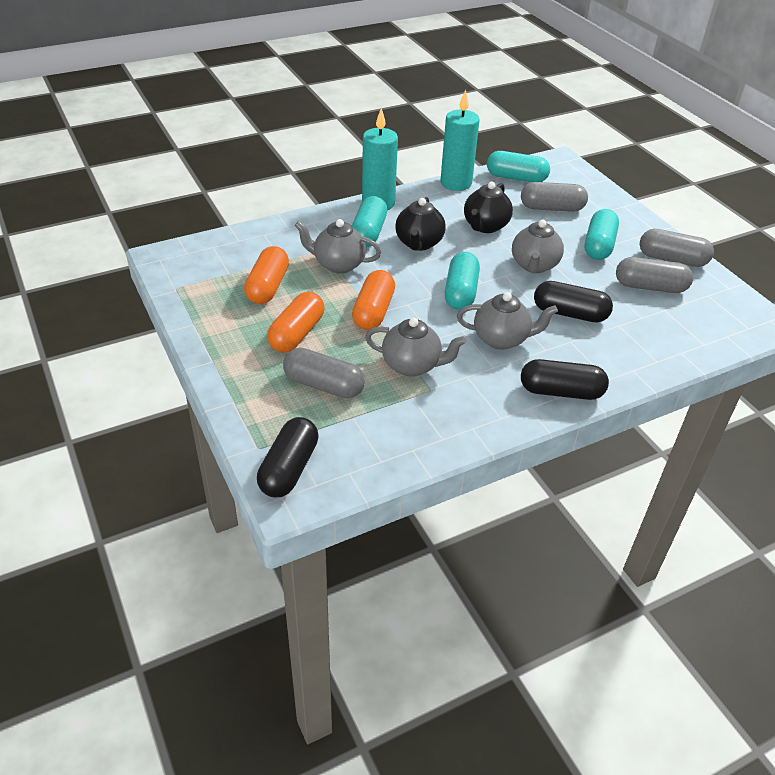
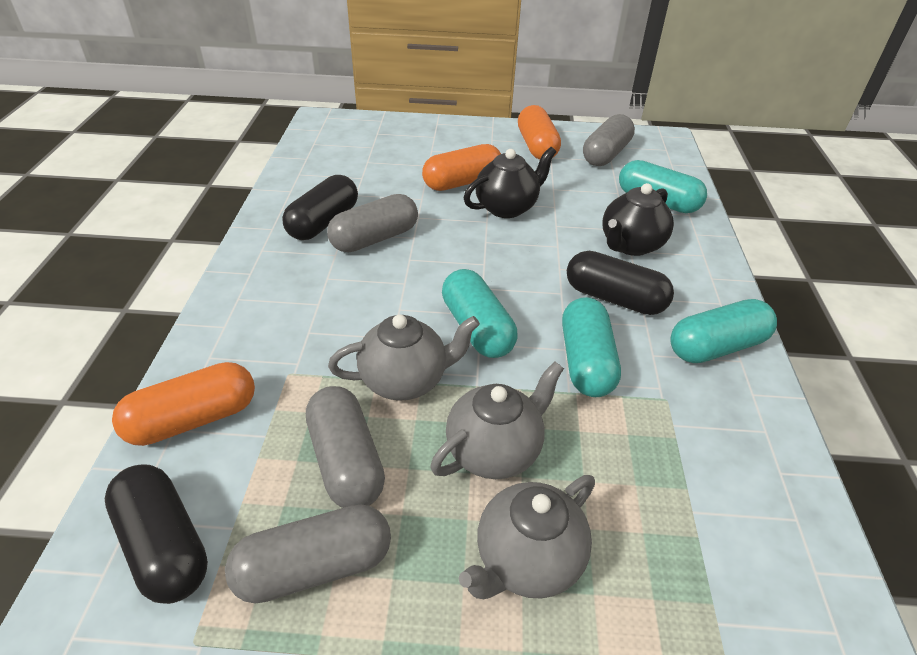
grey teapot: [295,219,381,273] [365,318,466,376] [457,292,558,350] [512,218,564,274] = 4 -> [328,314,480,401] [430,362,564,479] [459,475,595,599] = 3
turquoise candle: [362,108,398,210] [441,90,480,191] = 2 -> none = 0

